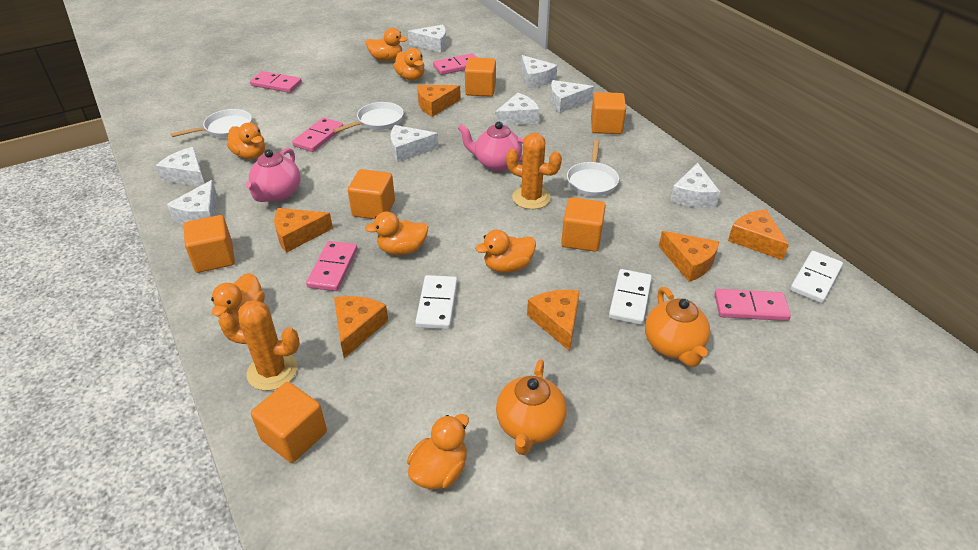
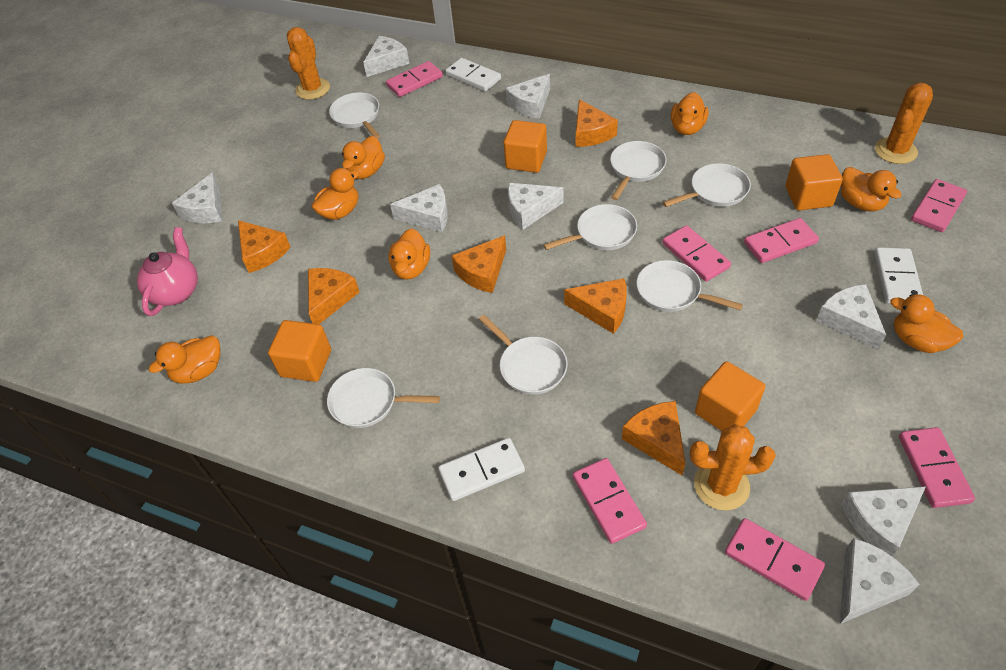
orange cactus: [218,300,300,391] [506,133,562,209] = 2 -> [287,27,330,100] [690,424,776,510] [875,83,933,164] = 3
orange cube: [184,215,235,273] [251,382,327,463] [348,169,395,219] [465,57,496,97] [561,198,606,252] [591,92,626,134] = 6 -> [268,320,331,382] [504,120,547,173] [695,361,765,431] [785,154,843,210] = 4
orange teapot: [496,359,567,455] [645,287,710,367] = 2 -> none = 0
pink domino: [250,71,302,93] [292,117,343,152] [306,241,358,291] [433,53,477,75] [715,289,791,321] = 5 -> [386,61,443,97] [573,458,647,544] [662,225,731,282] [725,518,825,601] [744,218,819,263] [899,427,975,508] [911,179,967,232] = 7
pink teapot: [245,148,301,202] [458,122,524,172] = 2 -> [137,227,198,316] = 1
white pan: [171,109,252,138] [333,102,404,133] [567,140,619,196] = 3 -> [327,368,440,428] [329,92,380,139] [479,315,567,395] [543,204,637,250] [610,141,667,200] [636,260,743,312] [663,163,751,207] = 7

